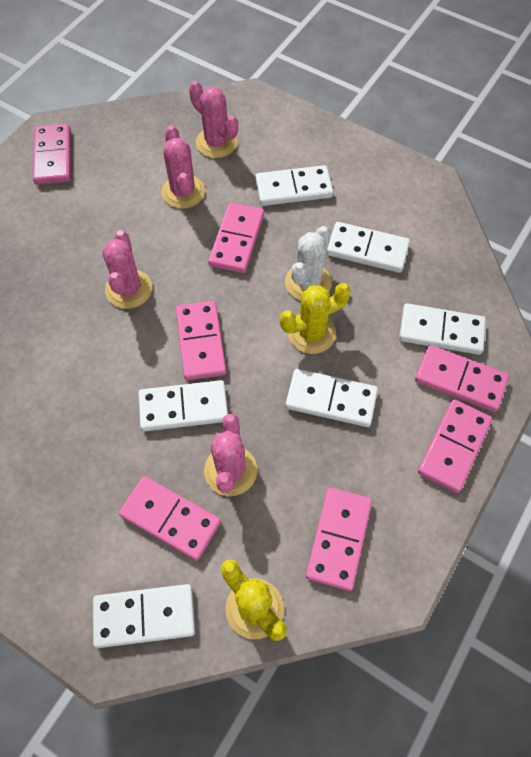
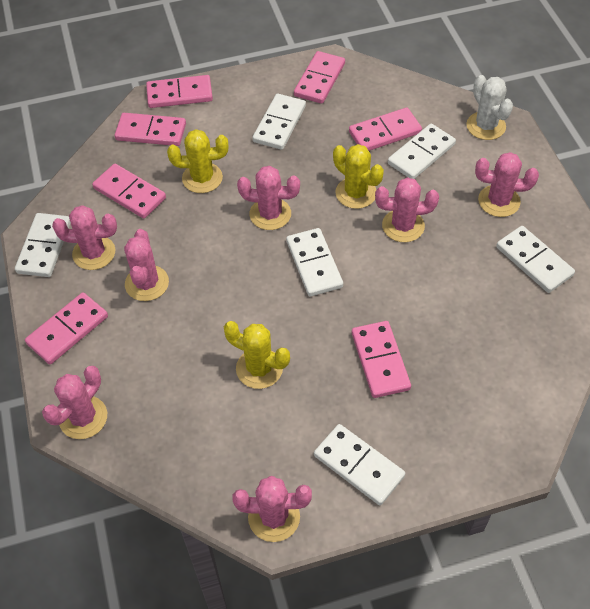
pink cactus: [102,230,152,309] [161,126,205,209] [189,81,238,158] [204,414,257,496] = 4 -> [42,366,107,439] [52,205,117,270] [124,229,169,301] [232,476,312,542] [237,166,300,230] [375,177,439,242] [475,152,539,217] = 7
yellow cactus: [221,559,287,641] [280,283,351,354] = 2 -> [167,129,228,193] [224,321,290,389] [333,144,384,209] = 3

